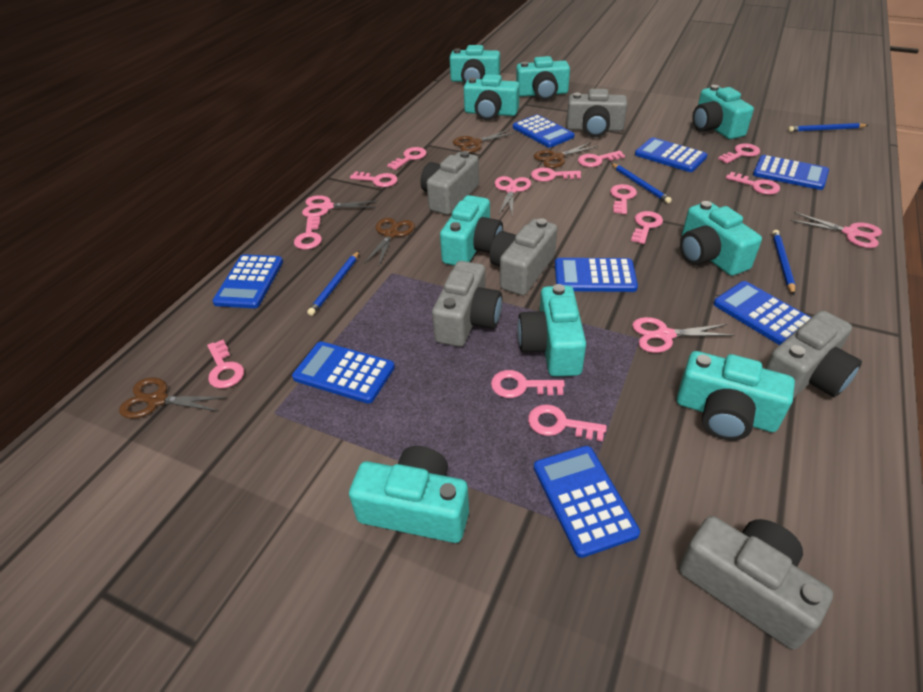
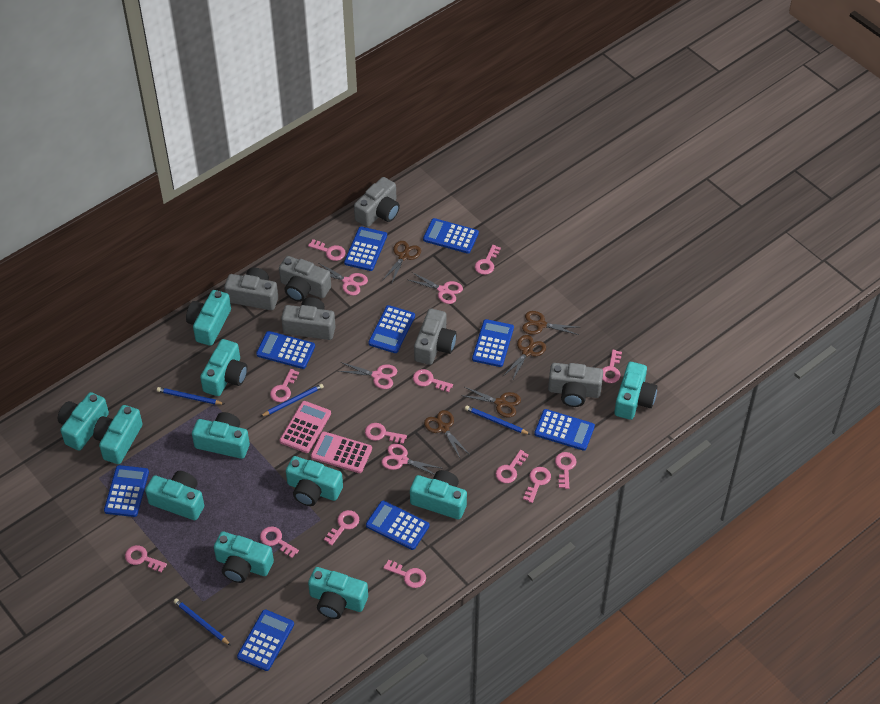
blue calculator: [212,254,283,308] [292,341,395,404] [513,115,575,148] [534,446,640,558] [555,258,638,292] [635,137,708,172] [714,281,812,345] [753,155,829,190] = 8 -> [104,465,149,517] [237,609,294,671] [256,331,315,369] [344,227,387,271] [366,501,429,550] [368,305,415,353] [423,218,479,253] [472,319,514,367] [534,409,595,451] = 9
brown scissors: [119,377,227,419] [364,218,415,267] [453,129,516,153] [534,142,599,168] = 4 -> [382,241,421,283] [424,410,470,458] [461,387,521,417] [503,335,546,381] [522,311,579,335] = 5
pink calculator: none = 0 -> [280,401,331,453] [311,431,372,473] = 2
pink key: [207,340,244,388] [294,217,322,249] [350,171,398,187] [387,147,426,170] [491,370,565,398] [528,404,607,441] [531,168,581,182] [578,150,625,167] [610,184,637,214] [631,211,663,244] [718,143,760,164] [726,172,780,195] = 12 -> [125,545,167,573] [260,526,299,558] [270,369,299,402] [308,239,346,261] [324,510,359,546] [365,423,407,444] [383,560,426,588] [413,369,453,392] [475,245,501,275] [496,450,529,483] [523,467,551,503] [555,452,576,489] [603,350,622,383] = 13
turquoise camera: [349,446,469,543] [440,195,503,266] [450,45,500,83] [464,74,520,120] [516,56,570,100] [517,284,586,377] [677,351,795,441] [680,201,762,276] [693,85,754,139] = 9 -> [58,392,109,450] [93,405,143,464] [145,471,204,520] [186,290,231,346] [192,412,250,459] [200,339,247,396] [214,531,274,583] [286,456,343,506] [308,567,368,619] [410,470,467,520] [614,362,657,420] = 11

